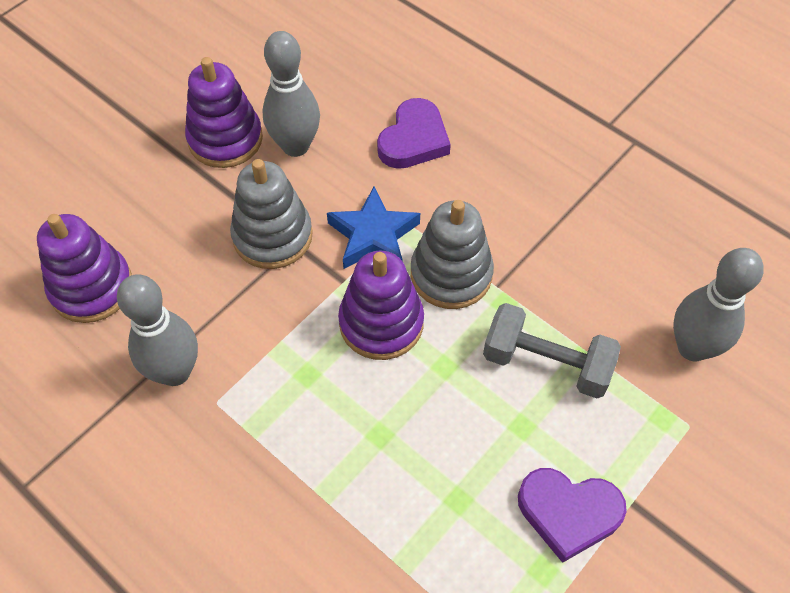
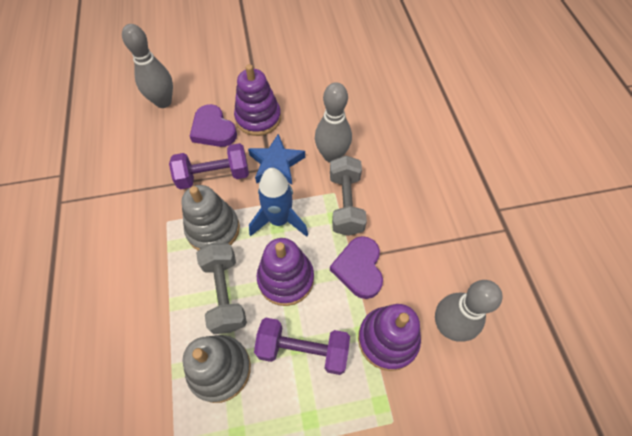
blue rocket: none = 0 -> [249,168,308,237] = 1
grey dumbbell: [483,303,621,398] = 1 -> [196,243,247,334] [330,155,367,236] = 2
purple dumbbell: none = 0 -> [169,143,249,189] [254,318,350,375] = 2

